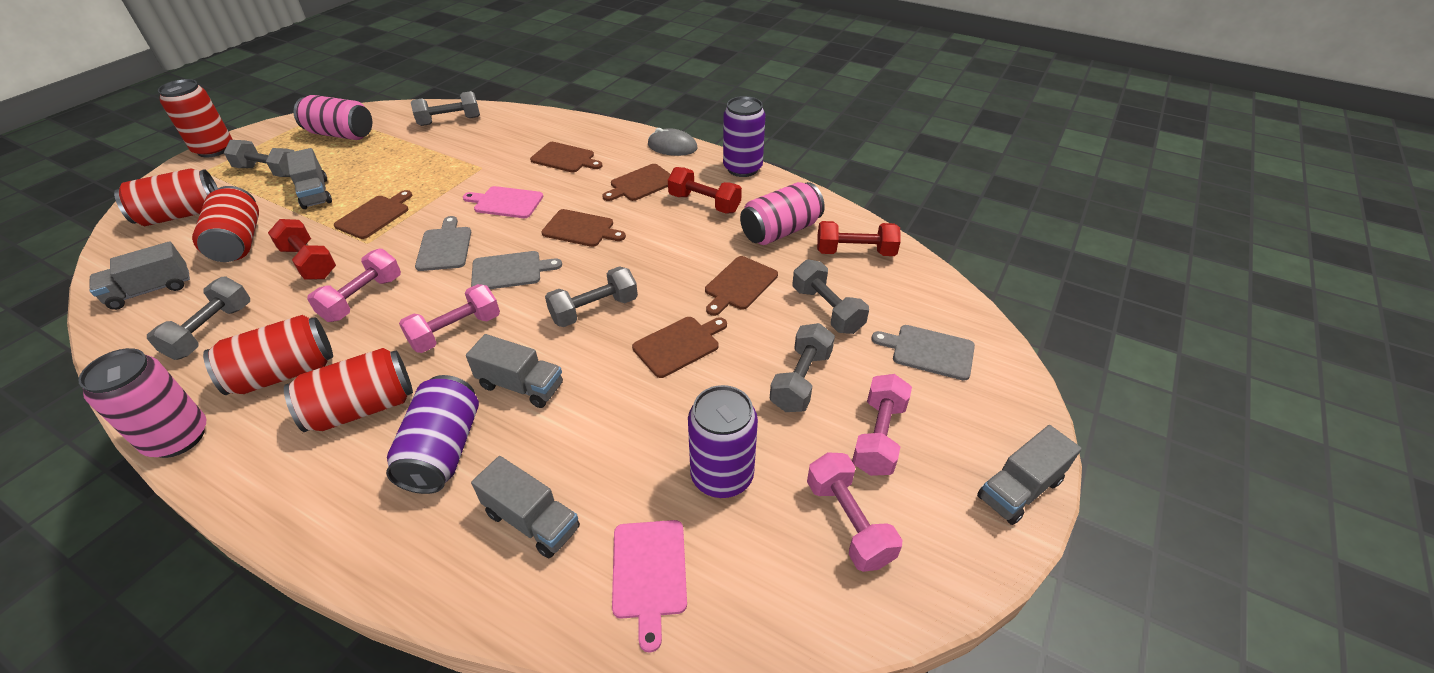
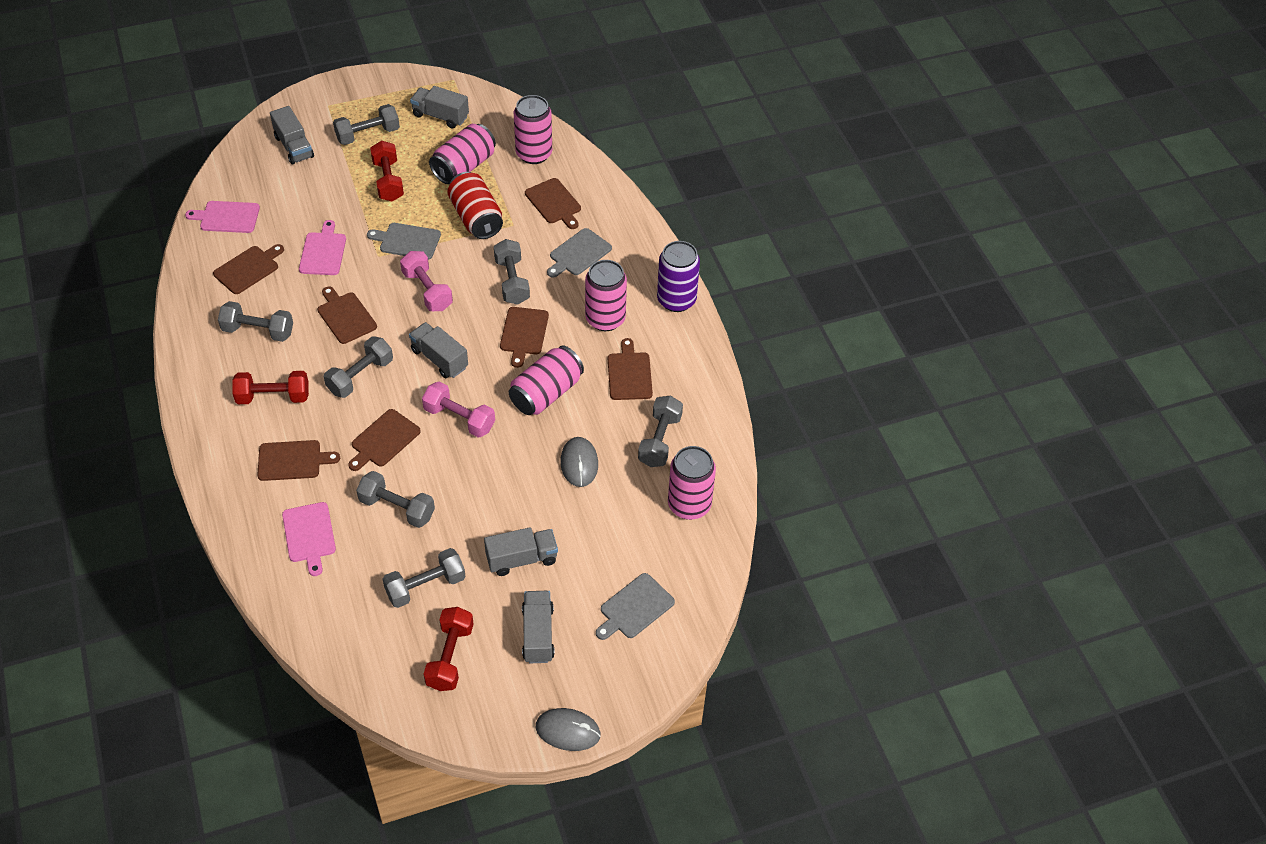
brown cutting board: [334,190,412,239] [530,142,603,173] [541,209,626,247] [602,164,670,201] [632,317,727,378] [705,256,778,316] = 6 -> [213,244,284,294] [257,440,340,481] [317,287,377,344] [348,409,421,471] [500,307,549,368] [525,178,581,229] [608,338,653,400] = 7
grey dumbbell: [147,277,250,360] [224,140,295,177] [411,91,480,126] [545,266,638,327] [770,323,835,412] [792,259,869,334] = 6 -> [218,301,293,342] [324,336,393,398] [333,104,400,145] [356,471,435,528] [383,548,466,608] [494,239,530,305] [638,396,683,467] = 7
grey mouse: [648,128,698,156] = 1 -> [536,708,601,751] [560,437,598,487] = 2
pink can: [78,348,206,458] [294,95,372,140] [740,182,825,245] = 3 -> [429,124,496,184] [509,346,584,415] [514,95,552,164] [585,260,627,331] [668,446,716,520] = 5
pink cutting board: [463,186,543,218] [612,520,687,652] = 2 -> [185,201,260,233] [282,502,336,576] [299,220,346,275] = 3
pink dumbbell: [307,248,401,322] [399,284,500,353] [807,452,903,572] [852,374,912,476] = 4 -> [400,251,453,311] [422,382,495,438] = 2
purple can: [386,375,479,494] [688,385,758,498] [723,96,766,177] = 3 -> [657,241,700,312] = 1
red can: [114,168,218,226] [158,79,232,157] [192,186,259,262] [203,315,333,395] [284,348,413,432] = 5 -> [447,172,503,239] = 1

